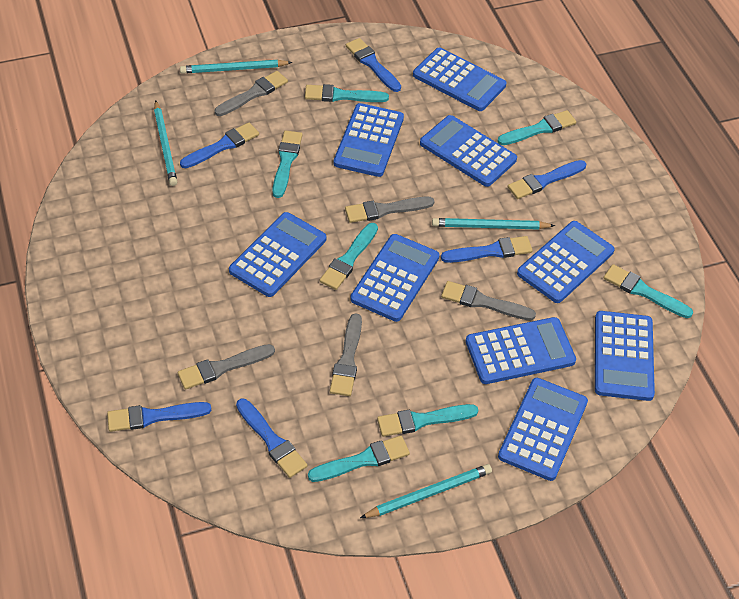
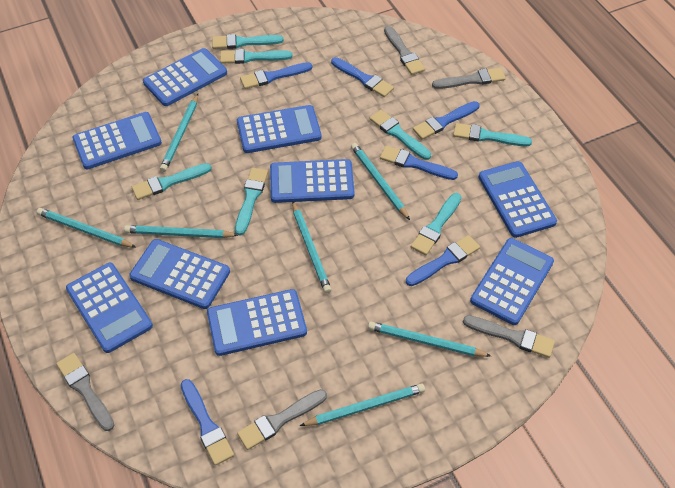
turquoise pencil: [154,100,177,186] [180,60,293,74] [360,464,492,518] [432,218,555,230] = 4 -> [37,208,136,248] [124,225,238,238] [160,94,198,172] [292,201,332,293] [300,383,425,426] [351,143,410,220] [368,322,491,357] = 7

